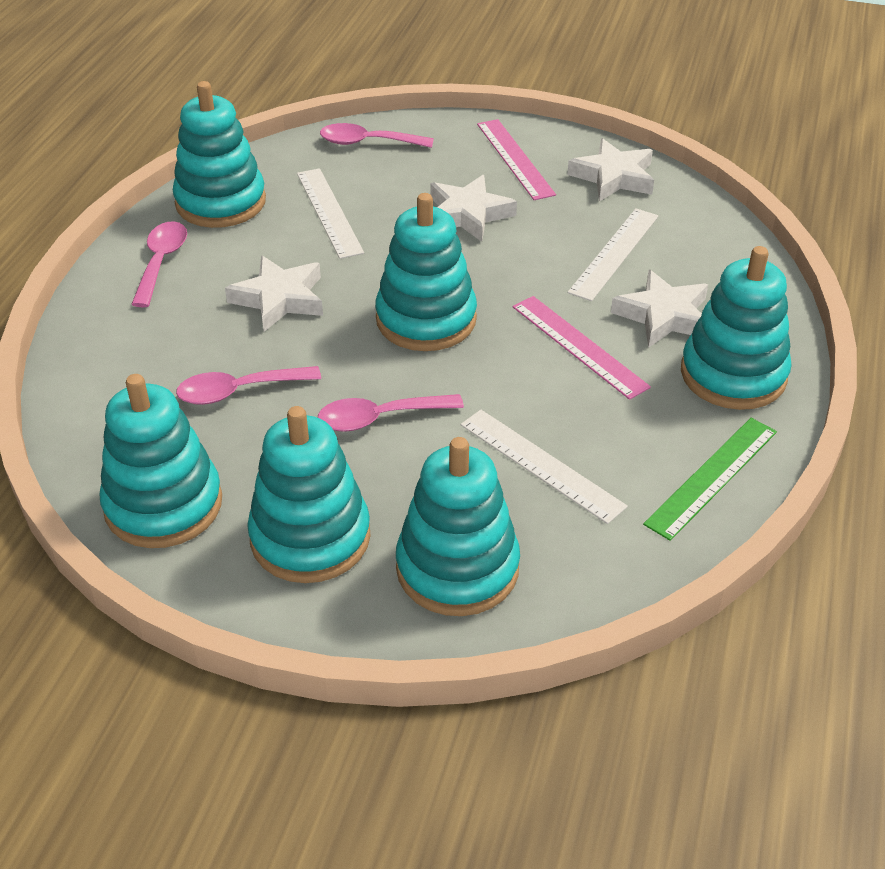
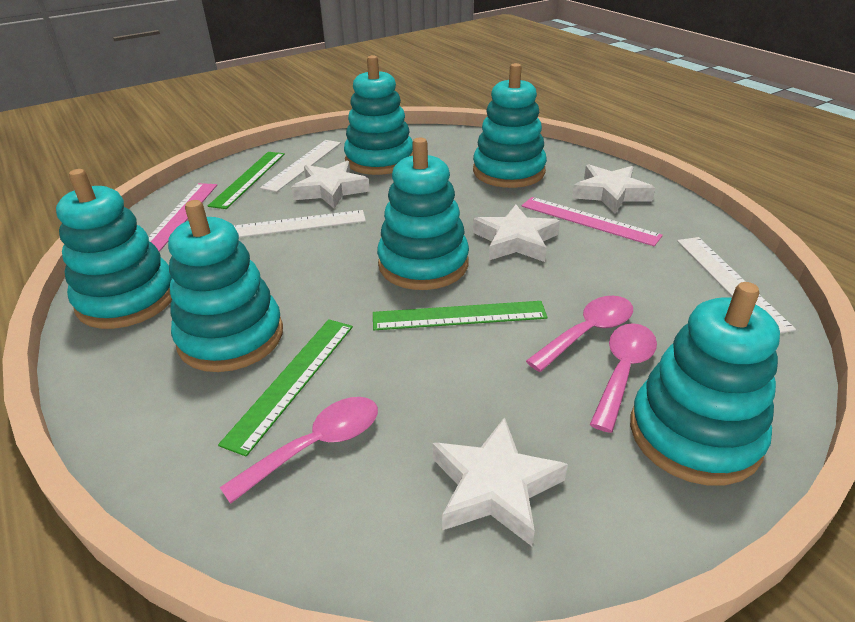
green ruler: [643,418,777,541] = 1 -> [208,152,285,209] [218,319,353,456] [373,301,547,330] = 3
pink spoon: [131,221,187,307] [176,366,321,405] [318,394,464,432] [320,123,434,148] = 4 -> [220,397,378,504] [526,296,633,372] [590,323,657,433] = 3

